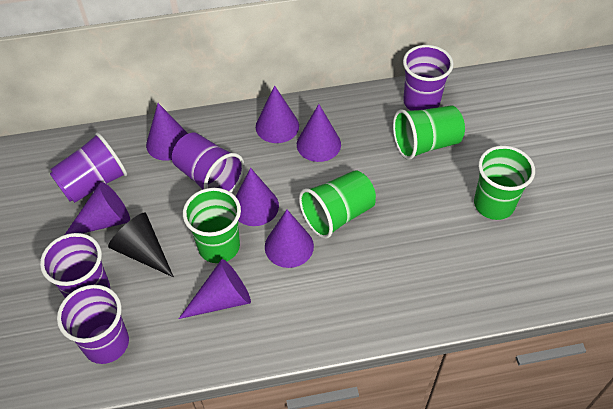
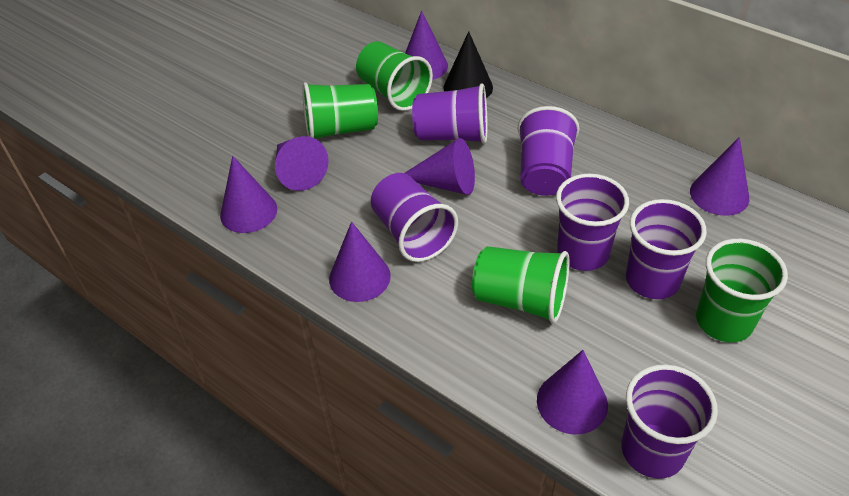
purple cup: [40,233,110,298] [50,132,127,203] [57,285,129,364] [172,133,244,193] [403,45,454,111] = 5 -> [371,173,458,262] [412,83,487,144] [517,106,580,196] [556,174,629,271] [621,364,718,479] [626,199,707,299] = 6

